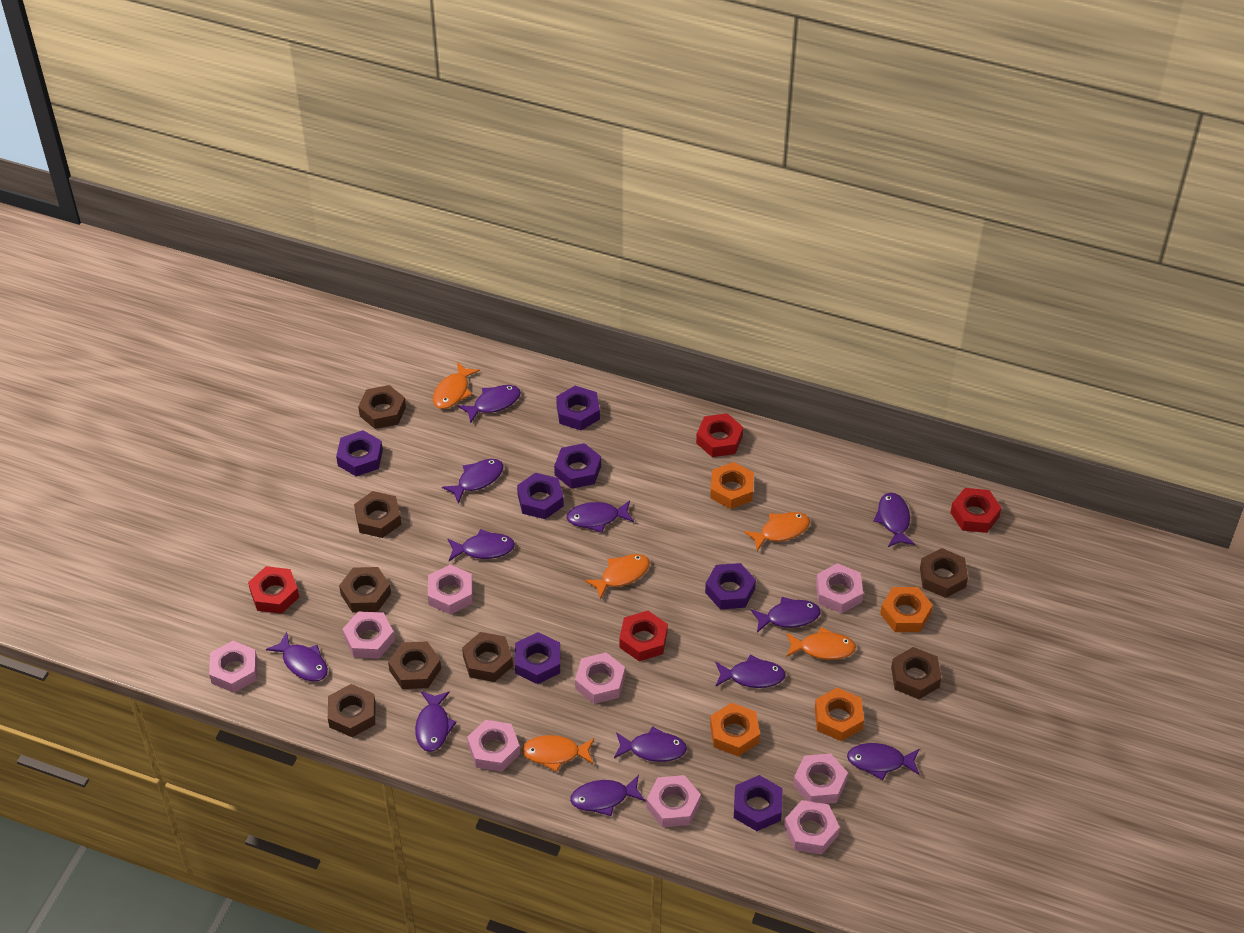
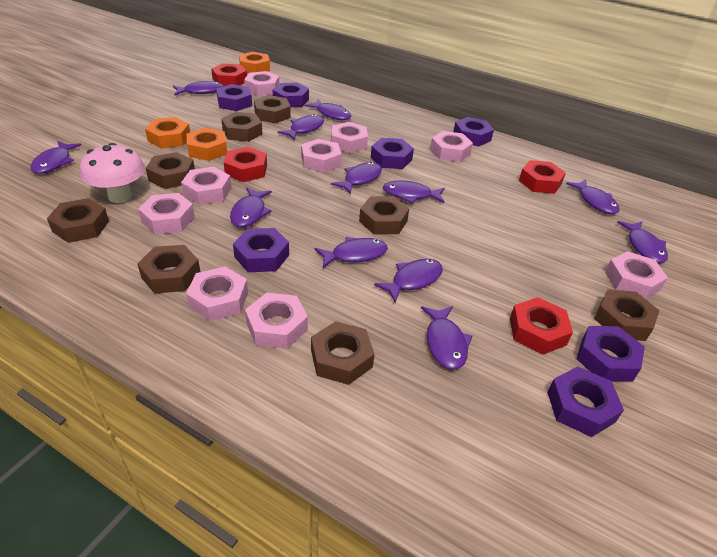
orange fish: [433,362,480,409] [522,735,594,772] [584,554,650,599] [744,512,810,551] [786,627,856,660] = 5 -> none = 0
orange nut: [710,462,754,509] [710,703,760,756] [815,687,864,741] [880,587,933,632] = 4 -> [145,117,190,149] [187,128,227,161] [239,52,270,73] = 3
pink mushroom: none = 0 -> [80,143,145,203] = 1

